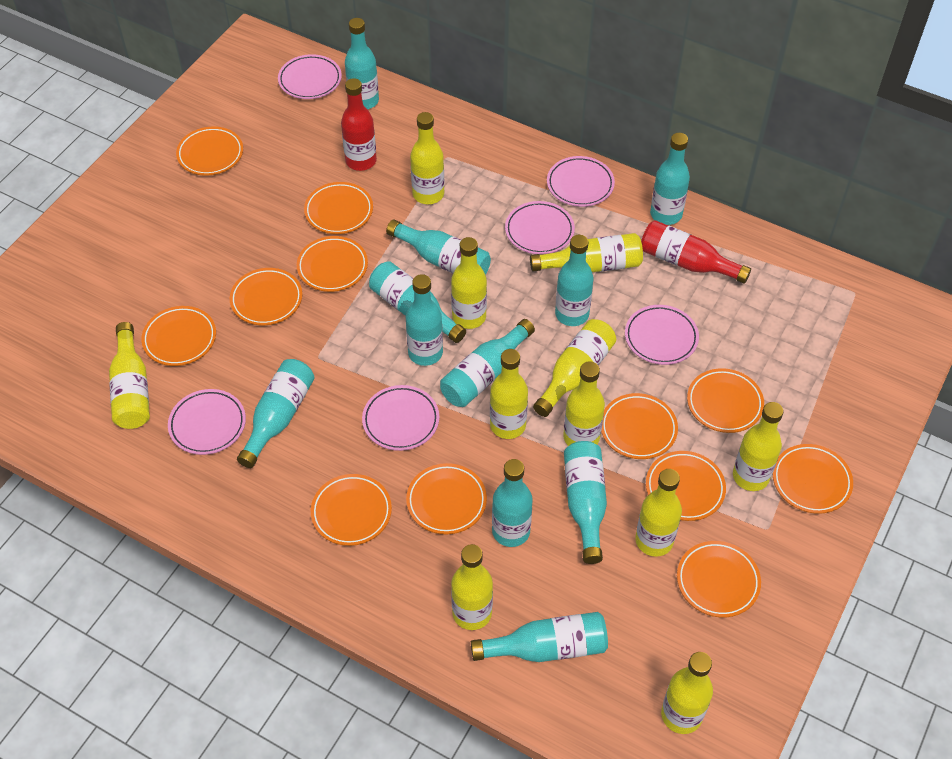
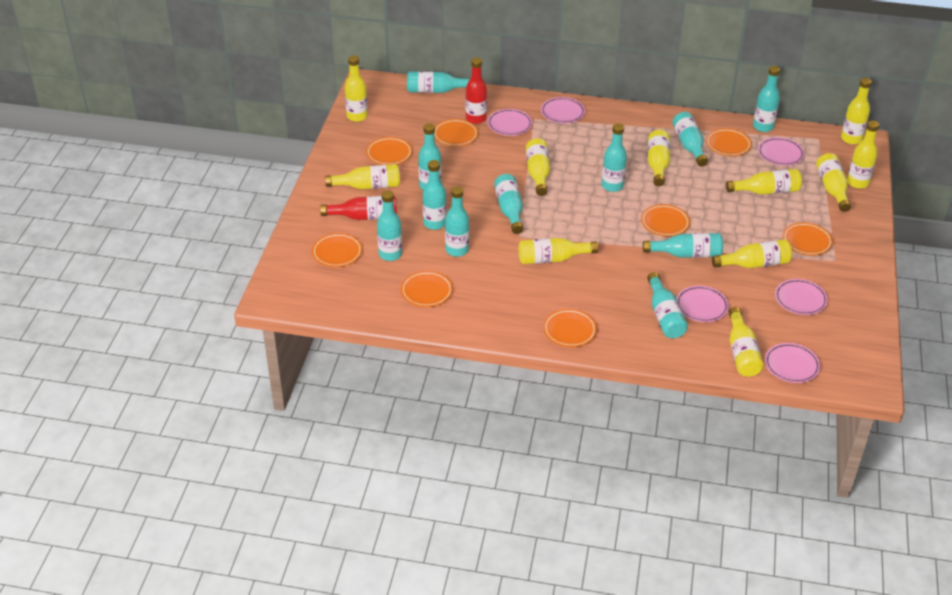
orange plate: [142,306,216,366] [176,127,243,176] [230,268,302,325] [297,236,368,292] [304,182,373,234] [311,474,392,546] [406,463,487,534] [601,393,678,459] [646,451,726,521] [677,541,761,617] [687,368,764,433] [773,444,853,514] = 12 -> [312,233,362,267] [366,137,412,165] [401,271,453,307] [434,119,478,147] [543,309,597,347] [641,204,690,236] [706,128,752,156] [783,222,833,256] = 8

